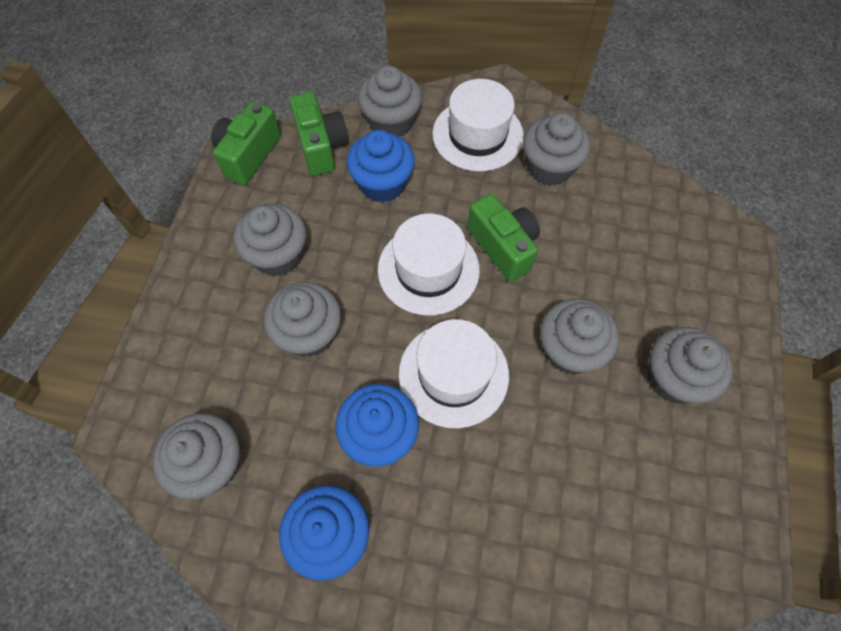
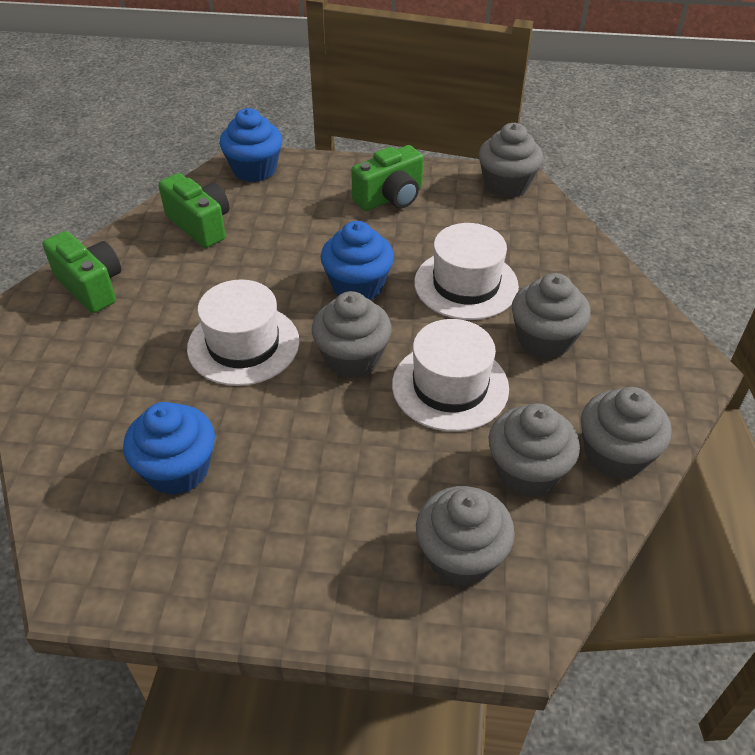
grey cupcake: [152,413,240,500] [233,203,306,276] [264,282,341,357] [358,66,422,137] [523,113,590,186] [540,299,619,375] [648,327,733,404] = 7 -> [312,291,392,378] [416,486,515,586] [479,123,543,198] [489,403,580,497] [512,273,591,359] [581,387,672,479] = 6

